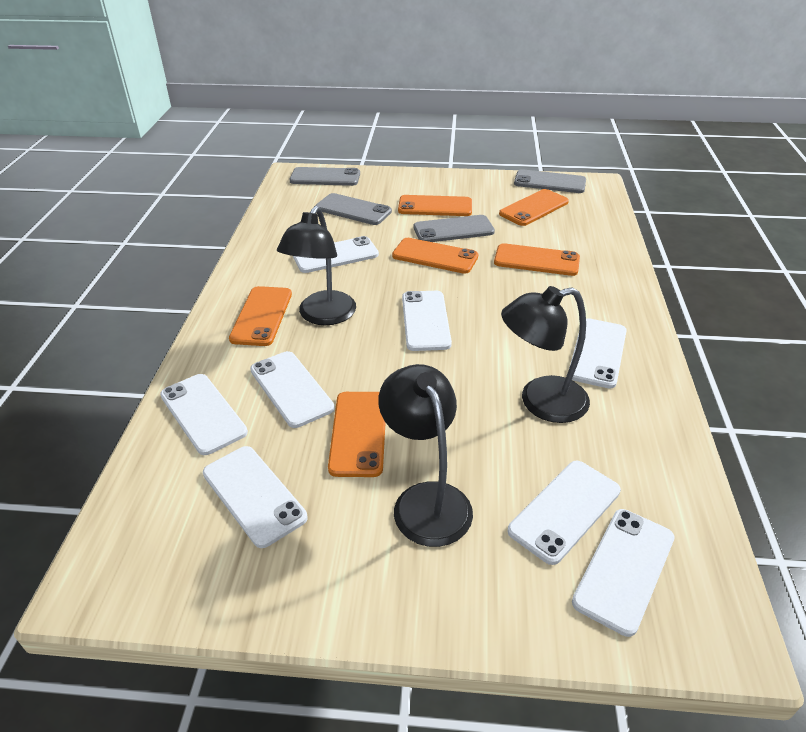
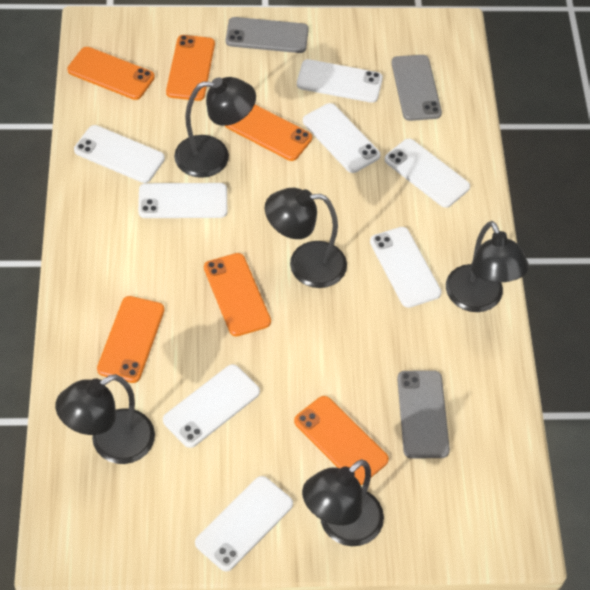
black lamp: [277,206,356,325] [378,364,473,547] [501,286,590,423] = 3 -> [55,374,155,464] [174,77,256,178] [265,188,347,288] [302,459,384,546] [446,221,529,312] = 5
grey phone: [290,167,360,186] [315,193,392,225] [414,215,495,242] [514,169,586,193] = 4 -> [226,17,309,53] [391,55,442,121] [397,370,450,459] = 3

